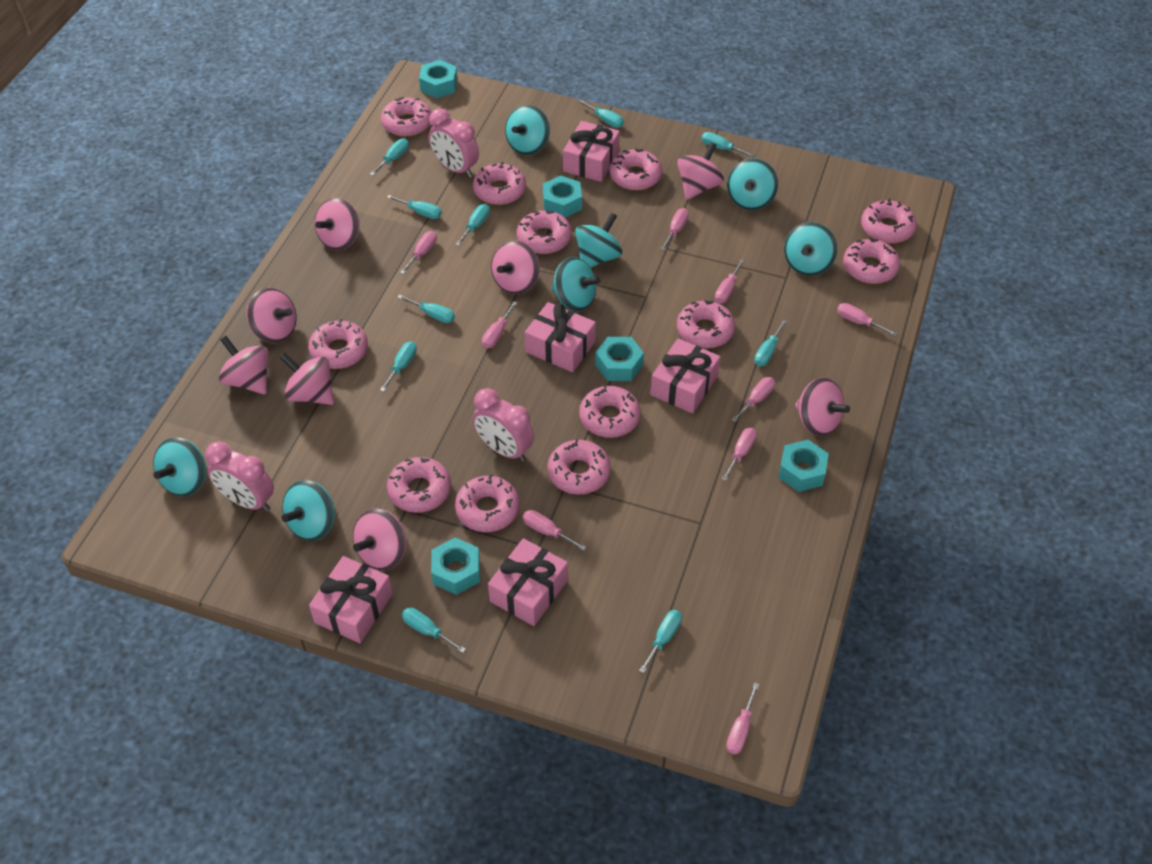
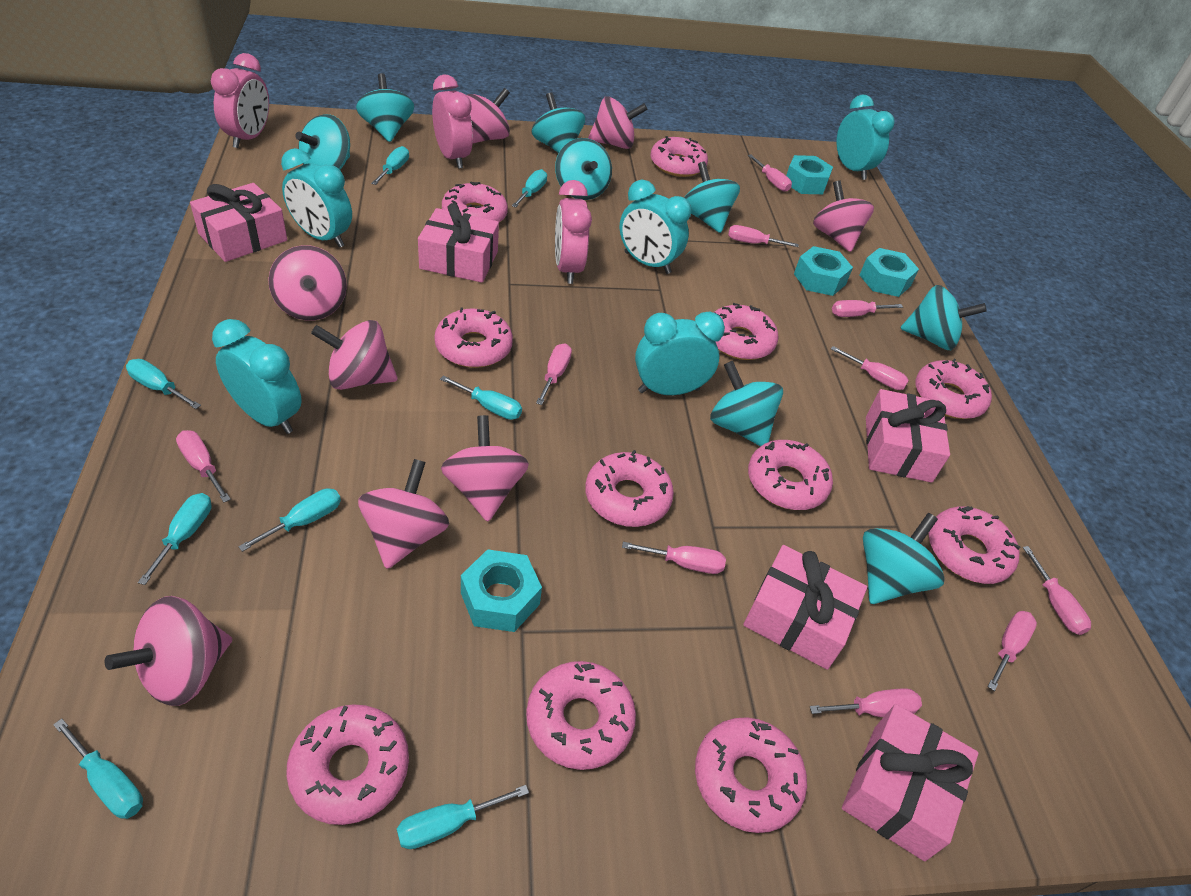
pink donut: [308,319,368,369] [381,97,432,136] [387,457,451,513] [455,474,519,532] [473,161,526,205] [517,210,571,254] [547,439,611,494] [579,386,641,438] [609,148,662,190] [677,300,735,348] [843,238,900,284] [861,198,917,243] = 12 -> [286,704,409,825] [434,307,513,368] [442,181,508,223] [526,661,636,770] [585,450,674,527] [651,136,708,177] [695,717,807,833] [714,303,779,360] [748,440,833,510] [916,359,992,419] [929,506,1020,584] = 11
pink screwdriver: [400,231,437,274] [482,301,517,348] [523,510,586,551] [661,208,689,251] [715,259,745,304] [722,428,757,481] [726,682,759,754] [731,377,775,422] [837,303,898,336] = 9 -> [176,430,231,502] [536,343,572,405] [622,542,726,574] [728,225,799,247] [748,154,792,192] [810,688,922,717] [831,346,909,390] [832,300,903,317] [987,611,1037,691] [1022,546,1091,635] = 10
turquoise clock: none = 0 -> [212,319,302,434] [281,148,352,248] [620,180,691,274] [635,312,725,395] [837,95,895,180] = 5
turquoise nut: [419,60,457,98] [431,537,480,595] [543,176,582,218] [595,337,644,381] [778,440,829,492] = 5 -> [461,549,542,632] [786,155,833,194] [794,246,853,296] [860,248,919,297] = 4
turquoise screwdriver: [370,139,409,176] [380,341,417,392] [387,195,442,219] [397,295,455,323] [402,607,466,653] [455,204,490,246] [578,99,624,128] [639,610,682,673] [702,132,755,157] [754,319,787,366] = 10 -> [53,718,143,819] [126,359,201,409] [138,493,212,585] [238,488,341,552] [371,146,409,185] [397,785,529,849] [440,375,522,420] [512,169,547,208] = 8
turquoise spinning top: [153,437,206,497] [281,480,335,541] [505,105,550,155] [551,257,600,312] [575,212,622,268] [727,158,778,211] [784,222,837,276] = 7 -> [295,114,350,170] [356,73,414,142] [532,92,585,153] [555,138,612,200] [684,162,740,233] [710,361,783,447] [863,513,945,604] [900,285,987,350] = 8

